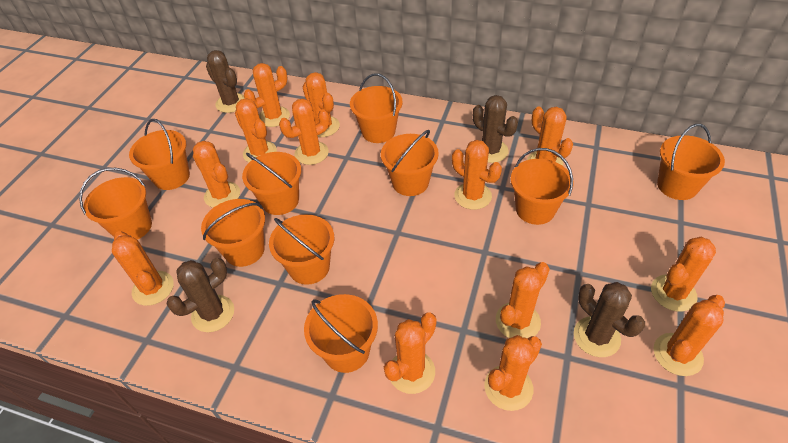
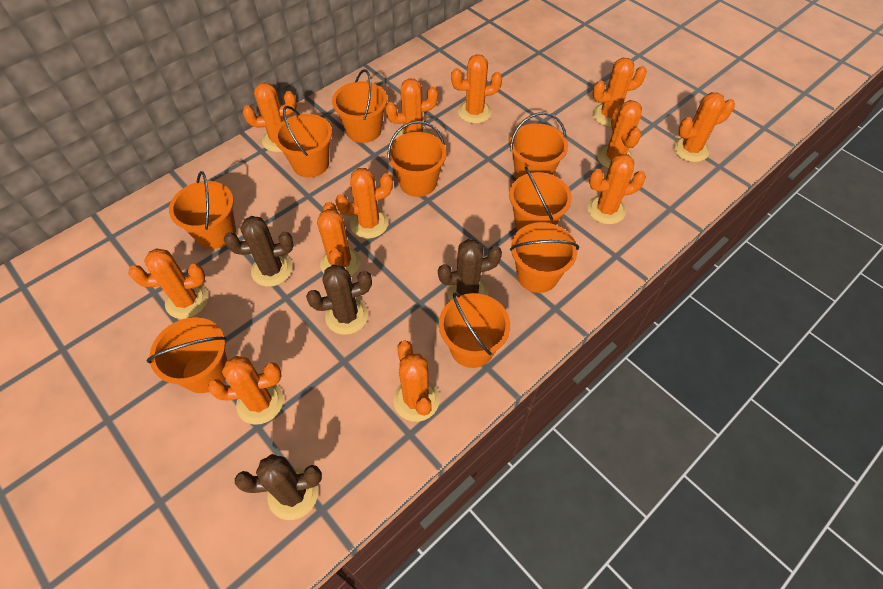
orange bucket: [79,168,152,240] [129,119,190,190] [201,199,265,267] [242,152,301,215] [269,214,334,285] [304,294,378,373] [350,74,403,143] [381,130,439,196] [510,148,573,225] [657,124,725,200] = 10 -> [147,317,227,393] [169,171,236,249] [274,106,332,178] [332,69,387,143] [387,121,446,197] [439,293,510,368] [509,112,568,179] [509,167,572,231] [510,222,579,293] = 9
orange cactus: [112,231,174,306] [193,141,240,208] [235,98,277,163] [244,63,290,127] [279,98,330,165] [303,72,340,137] [384,312,437,394] [452,140,502,210] [484,335,542,411] [496,262,550,338] [527,107,573,166] [651,237,716,312] [653,295,725,376] = 13 -> [129,248,208,319] [208,356,283,425] [243,82,297,152] [317,202,361,276] [335,168,393,238] [385,78,438,138] [393,340,440,422] [451,54,502,124] [587,154,646,224] [593,58,647,127] [597,100,642,169] [673,92,735,162] = 12

